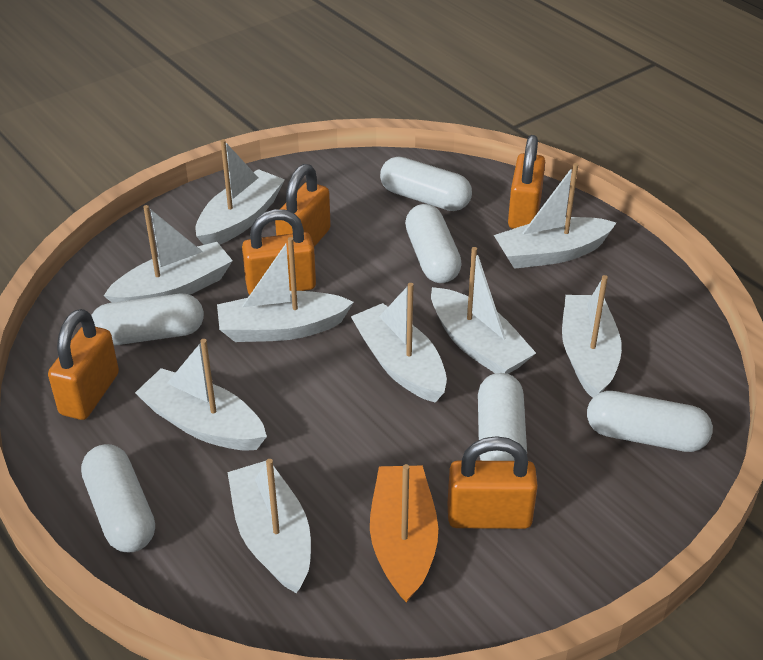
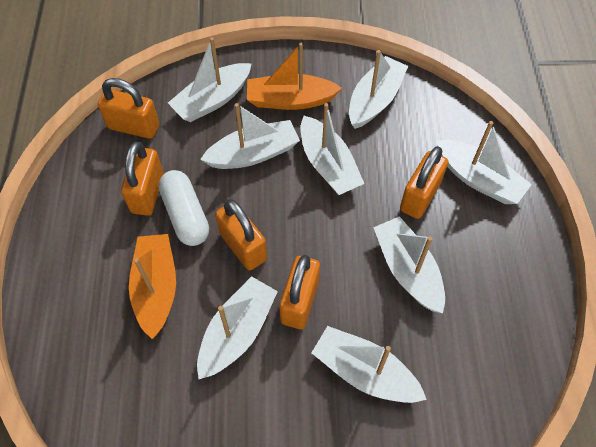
orange boat: [370,464,438,603] = 1 -> [129,234,176,339] [247,43,342,110] = 2
white boat: [104,205,233,303] [135,339,267,450] [195,139,285,245] [217,237,354,342] [227,459,311,593] [351,283,447,402] [431,247,536,374] [494,163,616,269] [562,275,622,398] = 9 -> [168,37,252,122] [197,276,278,379] [200,103,300,169] [301,103,364,195] [312,326,427,403] [349,50,408,129] [373,216,445,313] [436,121,532,204] = 8
white capsule: [81,444,155,552] [91,294,204,346] [380,157,472,211] [405,204,462,283] [478,373,527,461] [587,391,713,452] = 6 -> [158,170,209,246] = 1

